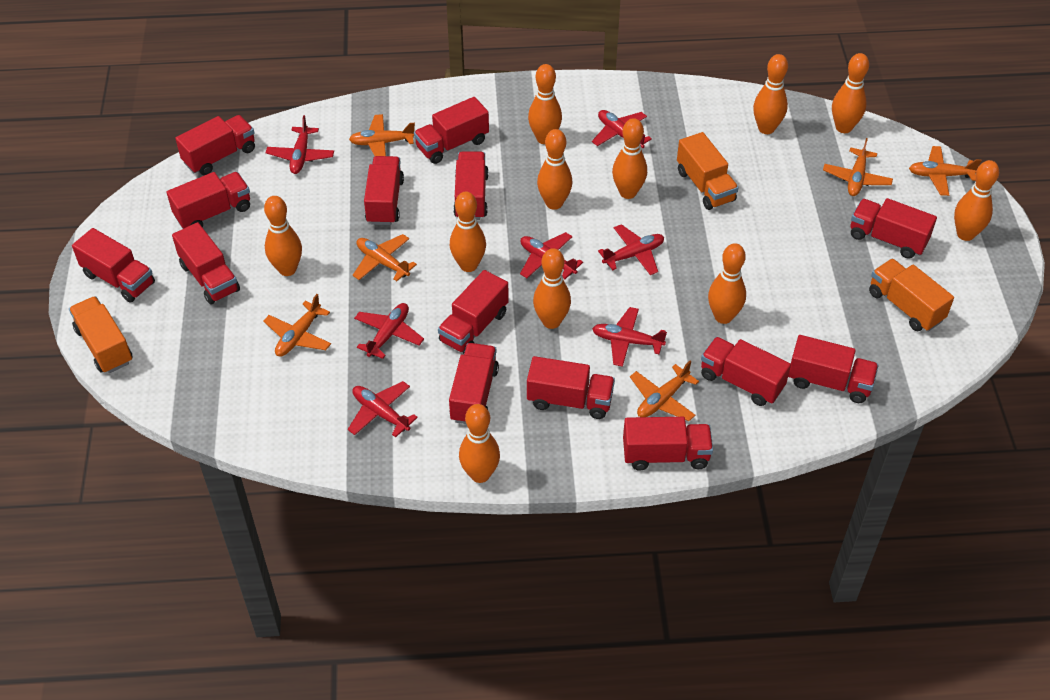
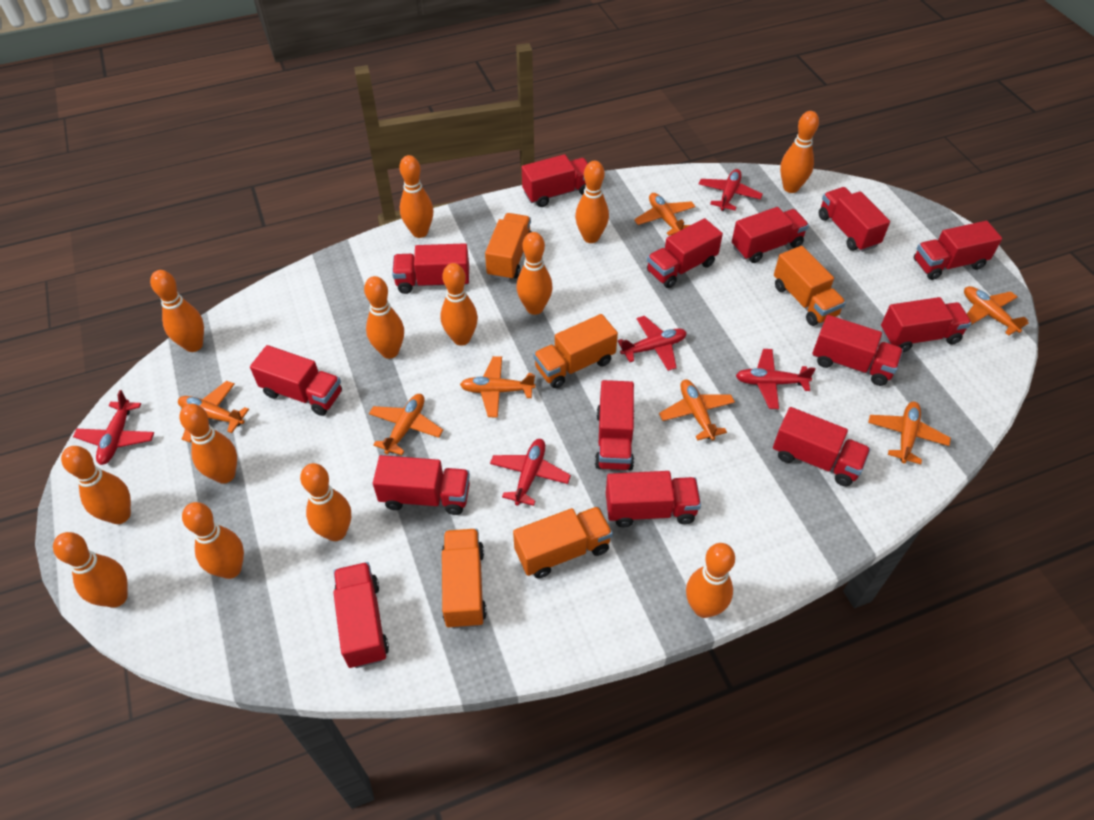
orange bowling pin: [264,196,302,276] [450,192,486,272] [459,404,500,483] [528,64,562,144] [533,248,571,329] [537,129,572,210] [612,118,647,199] [708,243,746,324] [753,54,788,134] [832,53,869,133] [954,160,999,241] = 11 -> [53,532,128,608] [61,446,131,524] [150,270,204,352] [180,404,237,484] [182,502,244,579] [300,463,351,541] [364,276,404,359] [399,155,434,238] [440,263,478,346] [516,232,553,315] [575,161,609,243] [686,543,735,618] [780,111,819,193] = 13
orange plane: [263,294,331,357] [349,114,415,156] [353,234,417,281] [630,361,699,421] [823,138,893,196] [909,146,982,196] = 6 -> [178,381,249,442] [369,394,443,455] [460,356,535,417] [634,193,696,236] [659,380,735,441] [868,402,951,464] [964,286,1029,336] = 7
orange truck: [69,296,133,373] [677,132,738,210] [869,259,954,332] = 3 -> [442,529,487,629] [485,213,532,281] [513,506,613,579] [533,314,618,388] [774,246,846,326] = 5
red plane: [266,115,334,174] [348,381,418,437] [354,303,424,359] [520,232,583,279] [592,110,652,148] [592,307,667,367] [598,224,664,275] = 7 -> [73,390,154,465] [490,439,571,506] [618,316,687,371] [699,169,763,211] [736,349,816,409] = 5

